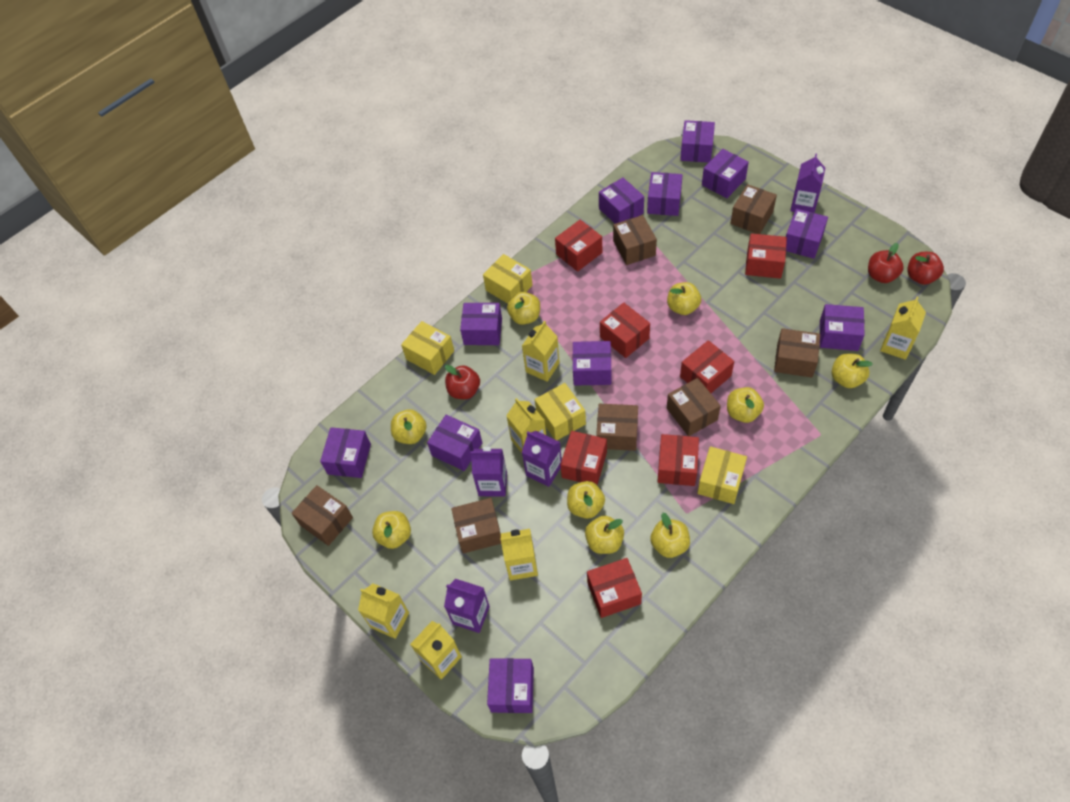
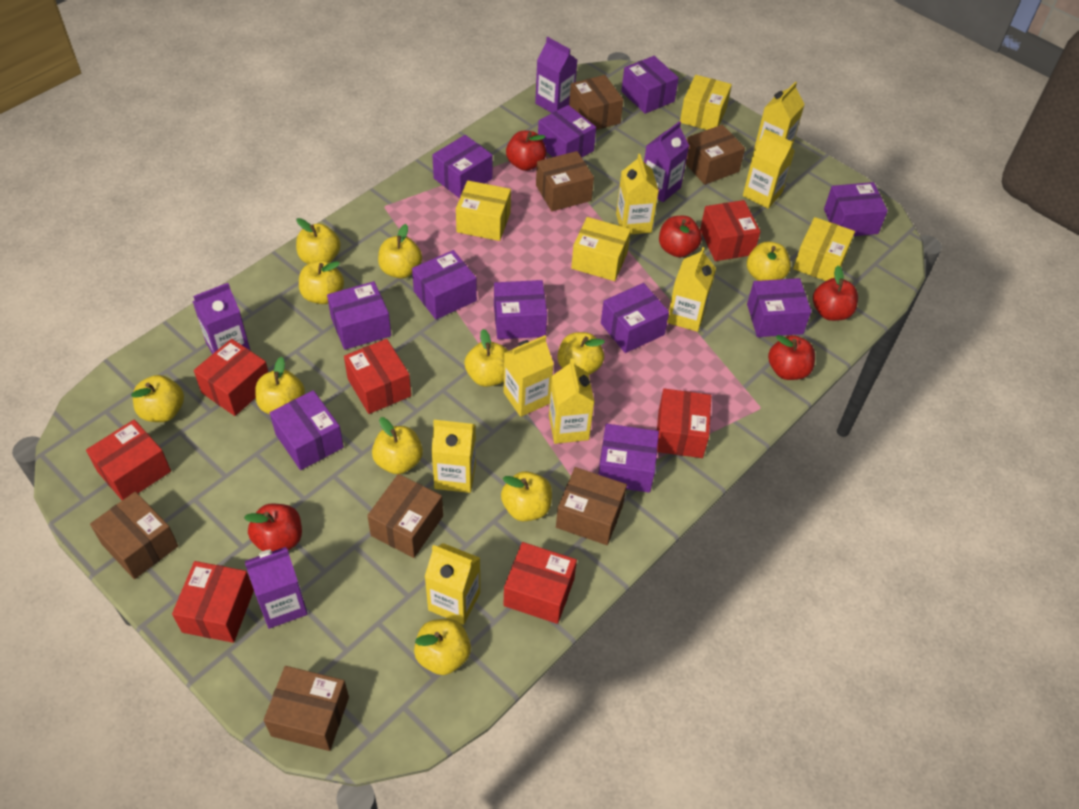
red apple: [445,365,480,399] [868,243,904,283] [907,252,944,285] = 3 -> [244,503,302,551] [506,131,546,171] [659,216,702,257] [768,335,815,380] [813,266,858,321] = 5
yellow apple: [372,511,411,549] [391,409,427,444] [507,292,540,325] [567,481,605,519] [585,515,624,554] [650,513,690,558] [667,282,701,315] [727,387,764,423] [832,353,873,388] = 9 -> [131,375,184,422] [255,357,305,414] [296,218,341,264] [299,260,344,304] [372,417,423,474] [378,224,422,279] [414,619,471,675] [464,329,508,387] [501,471,552,521] [557,332,605,375] [747,241,791,281] = 11
yellow carton: [358,583,409,639] [410,621,462,680] [500,529,538,580] [506,398,546,453] [522,321,560,382] [880,297,926,360] = 6 -> [425,543,480,625] [431,420,476,493] [504,335,554,417] [549,358,595,444] [616,154,659,234] [667,247,716,332] [743,129,795,209] [754,82,805,150] = 8

